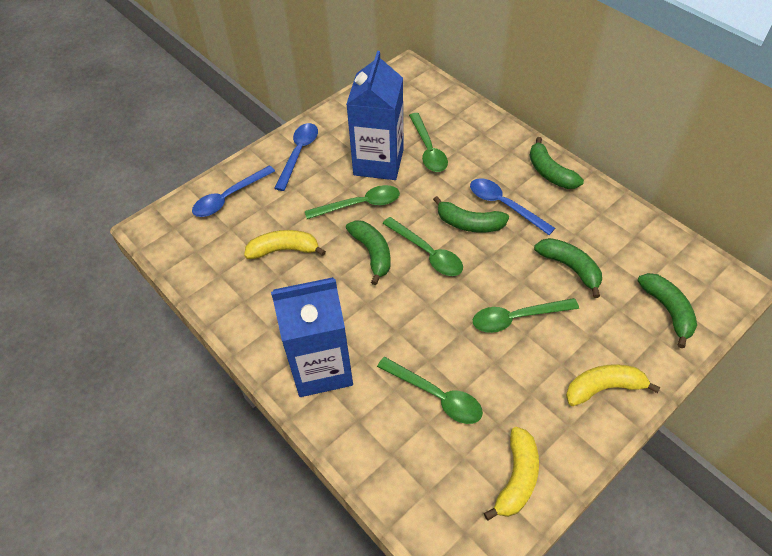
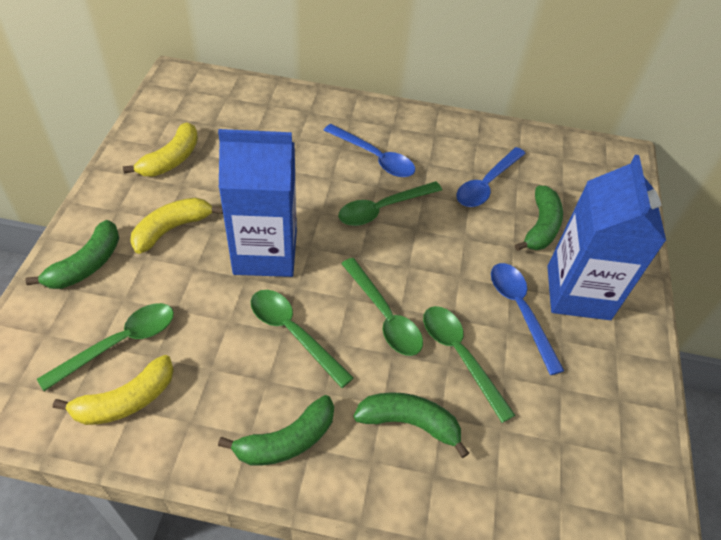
green banana: [346,220,391,285] [433,196,509,233] [529,137,584,189] [534,238,602,298] [638,273,697,348] = 5 -> [25,220,119,289] [218,395,334,466] [354,392,469,458] [515,185,563,251] = 4

